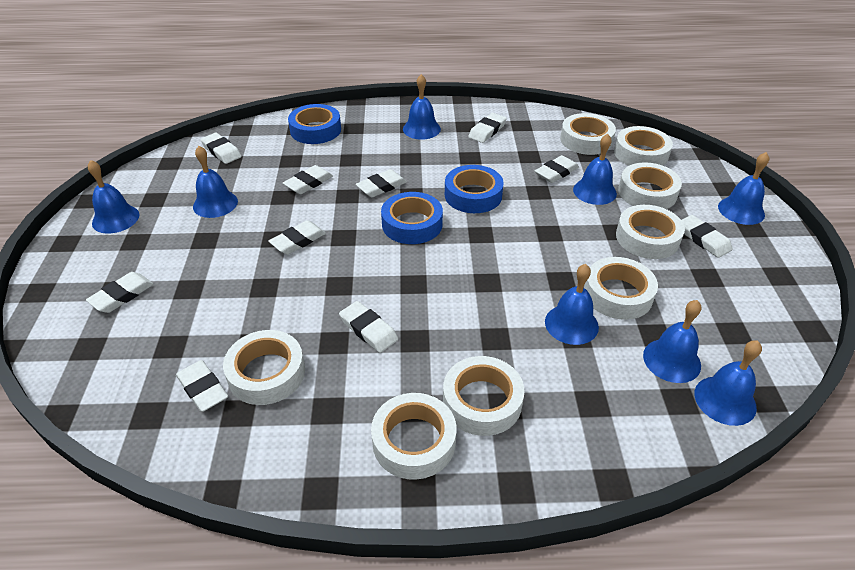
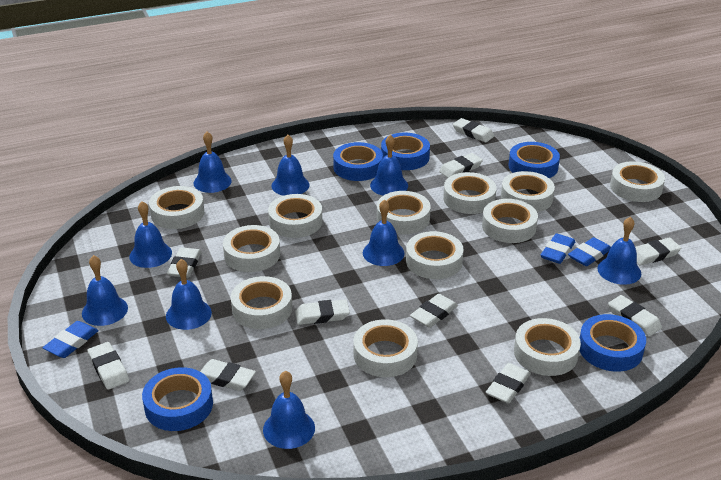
blue bell: [88,160,139,233] [193,146,238,218] [403,74,441,140] [545,264,599,345] [573,134,617,205] [643,300,702,383] [694,340,762,426] [718,152,769,225] = 8 -> [82,255,128,326] [129,201,172,268] [166,259,212,330] [194,132,232,193] [263,371,315,449] [272,135,310,196] [363,199,405,266] [370,135,408,196] [597,217,641,285] = 9
blue eraser: none = 0 -> [43,321,99,358] [541,233,575,264] [568,237,611,266] = 3
blue tape: [288,104,341,144] [381,192,443,244] [445,165,504,213] = 3 -> [142,367,213,431] [333,142,383,181] [381,133,430,170] [508,142,560,178] [580,314,646,372] = 5
white tape: [223,330,305,405] [371,393,456,480] [443,356,525,436] [560,113,616,155] [584,257,658,320] [614,126,673,166] [616,205,685,259] [618,162,682,209] = 8 -> [149,186,204,229] [223,225,280,272] [231,276,292,329] [268,194,322,238] [353,319,418,377] [377,191,431,234] [406,231,464,279] [443,172,496,214] [482,199,538,243] [501,171,555,212] [514,318,581,376] [610,161,665,202] = 12

